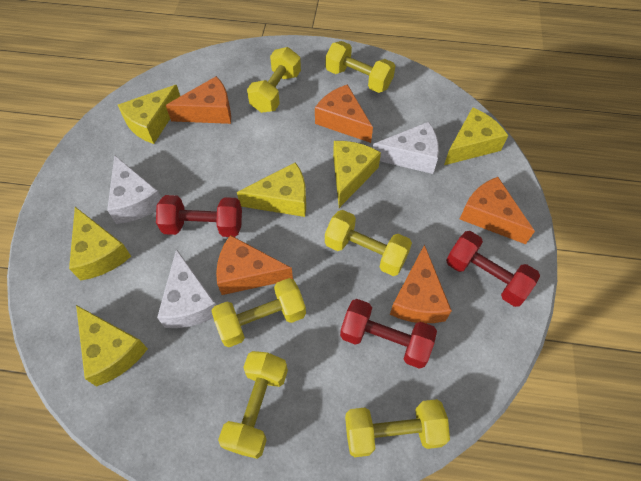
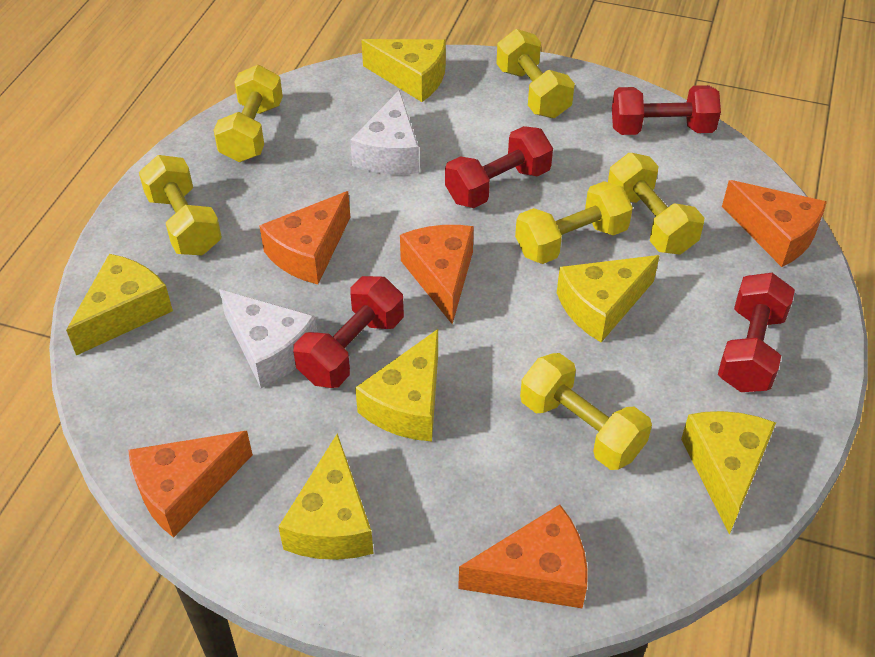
red dumbbell: [156,195,242,237] [340,299,437,369] [446,231,540,307] = 3 -> [293,276,404,388] [445,126,553,208] [612,85,721,135] [718,273,795,392] = 4
white cheese: [107,155,161,224] [157,249,216,328] [373,122,439,174] = 3 -> [219,289,318,388] [350,90,419,174] = 2

